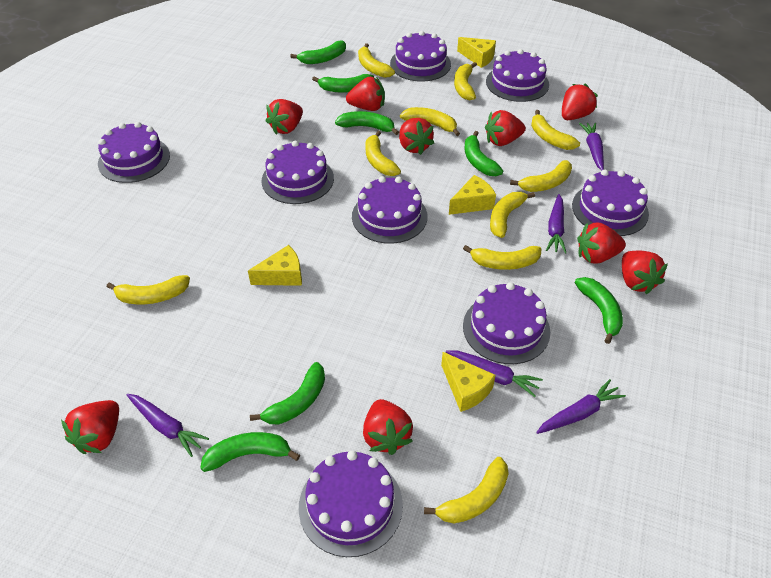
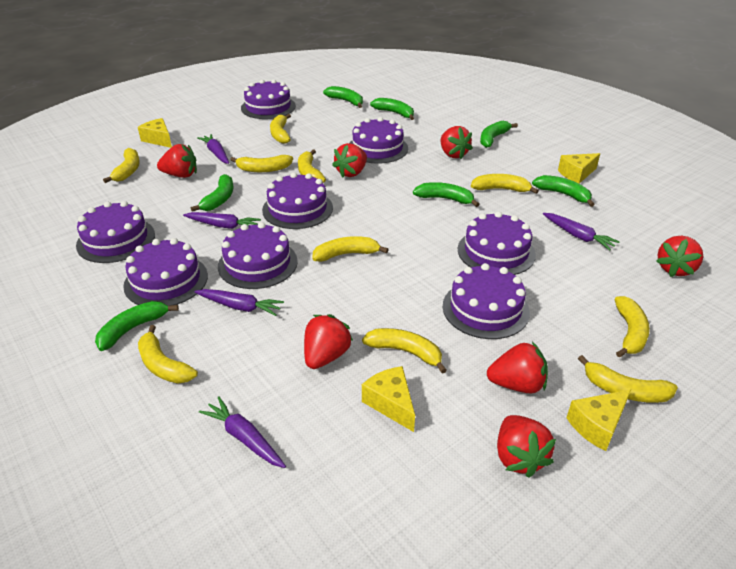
red strawberry: [61,400,119,454] [266,99,303,134] [346,77,385,111] [363,399,413,455] [399,118,434,155] [485,110,526,146] [562,83,598,120] [577,223,626,264] [622,251,668,295] = 9 -> [157,144,197,178] [304,314,353,369] [332,143,367,177] [441,126,473,159] [487,342,548,394] [497,415,556,478] [656,236,703,277] = 7

